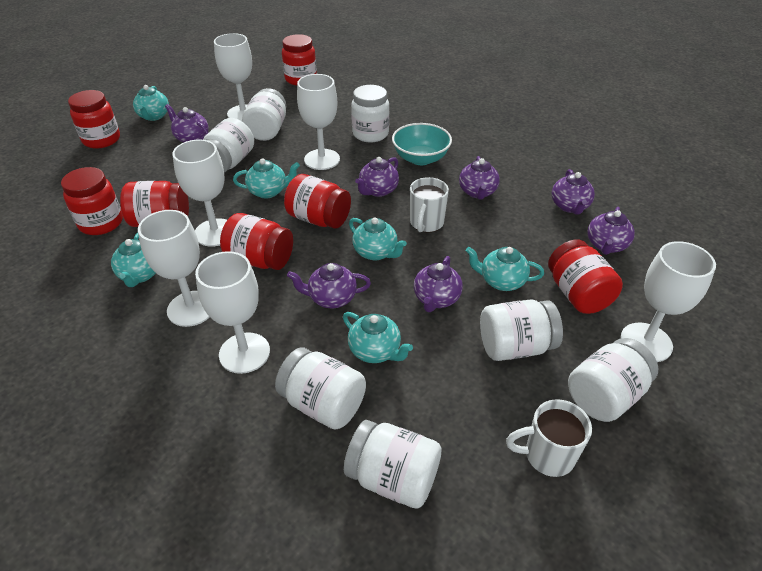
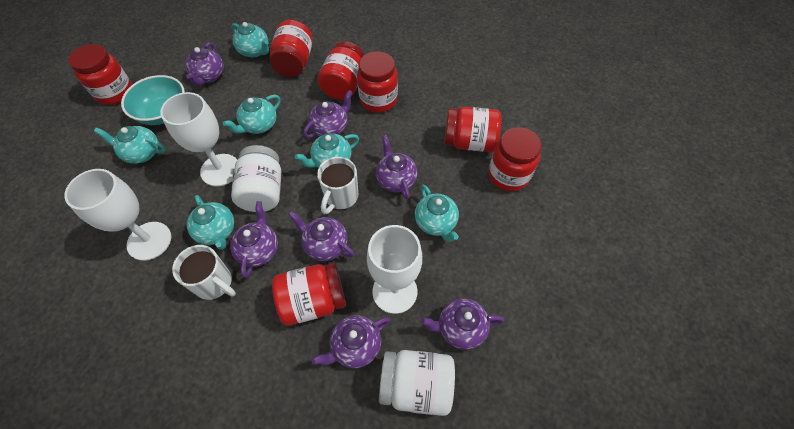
white goblet: [138,210,210,327] [172,140,227,247] [195,251,270,374] [214,33,252,121] [297,74,340,170] [621,241,716,362] = 6 -> [64,169,171,261] [160,92,237,186] [367,225,422,314] = 3
white jar: [203,118,254,173] [242,88,286,141] [275,347,366,429] [344,420,442,509] [351,85,390,142] [480,299,563,361] [568,338,659,422] = 7 -> [231,145,281,212] [379,350,455,416] = 2

